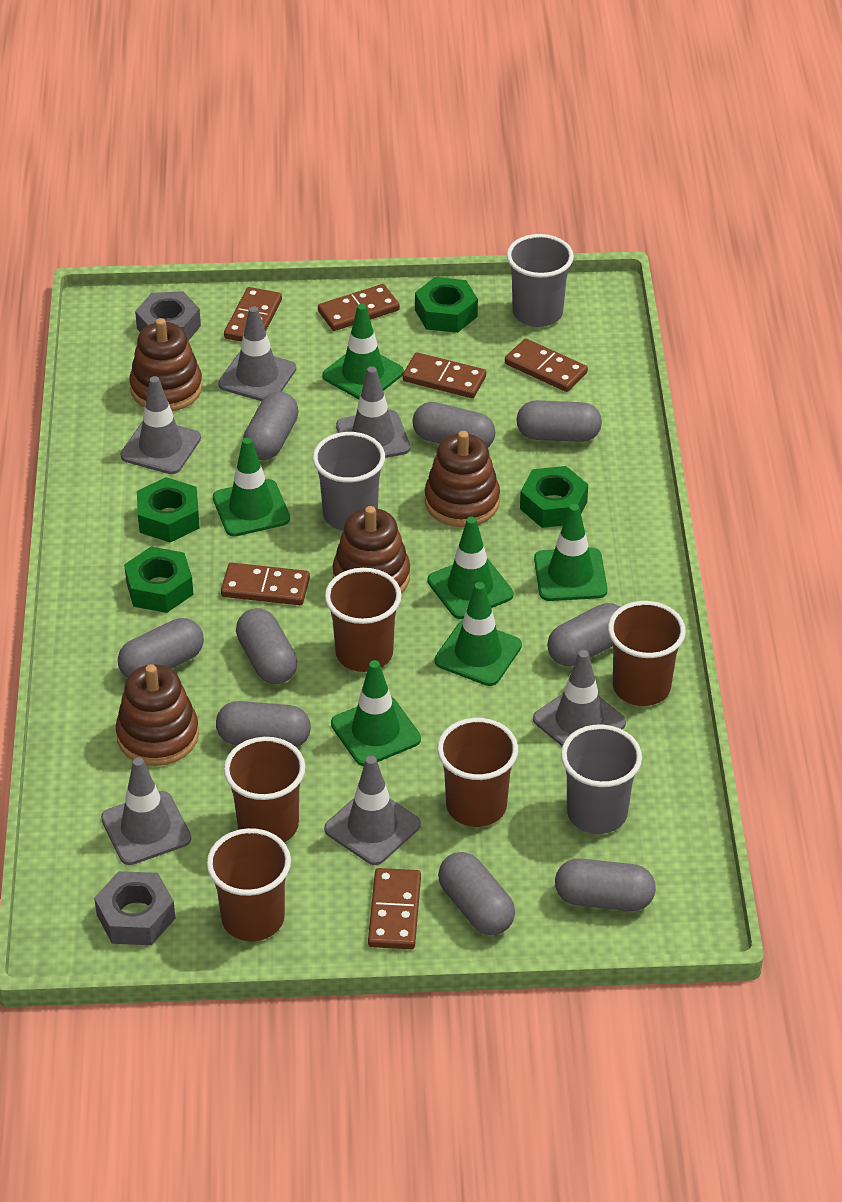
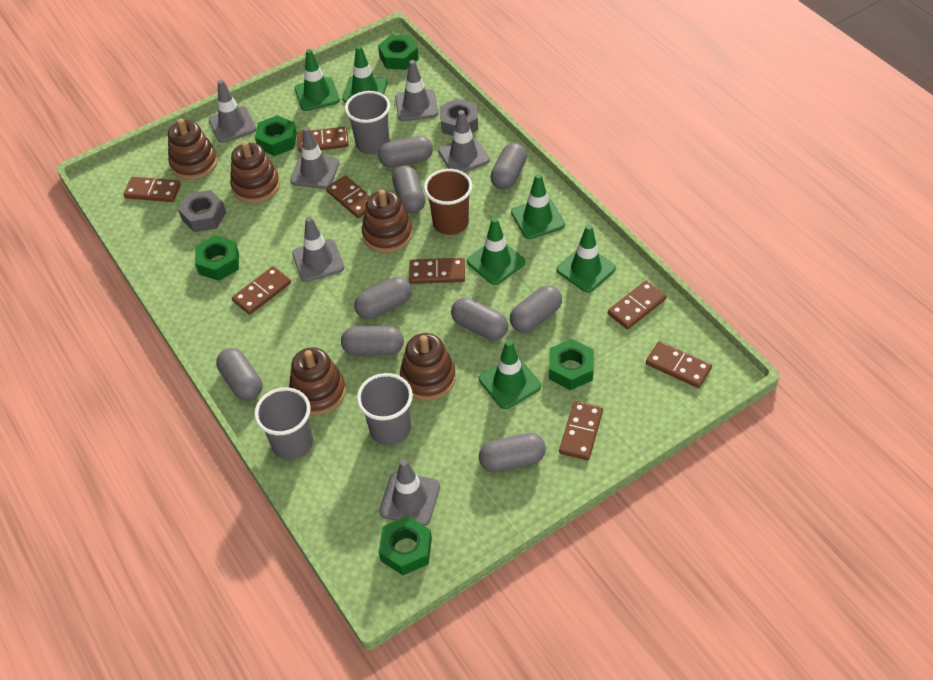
brown cup: [207,828,291,941] [224,737,305,842] [325,568,402,672] [437,718,518,827] [608,601,686,706] = 5 -> [424,169,472,235] = 1
brown domino: [221,562,310,605] [224,287,282,342] [318,284,400,331] [368,868,421,949] [402,352,486,398] [505,338,588,392] = 6 -> [124,177,181,202] [232,266,291,315] [297,127,349,153] [326,175,370,218] [409,258,465,284] [559,401,603,460] [608,280,667,329] [646,341,712,388] = 8
brown stacking toy: [116,664,199,766] [130,318,203,411] [332,506,410,594] [425,431,500,527] = 4 -> [168,119,218,180] [230,141,280,203] [289,347,346,415] [362,190,413,253] [400,333,456,401] = 5
green nut: [124,547,194,613] [137,477,200,543] [415,277,478,333] [520,466,588,528] = 4 -> [195,235,239,281] [255,115,297,156] [378,35,419,70] [379,516,432,575] [549,339,594,390] = 5

